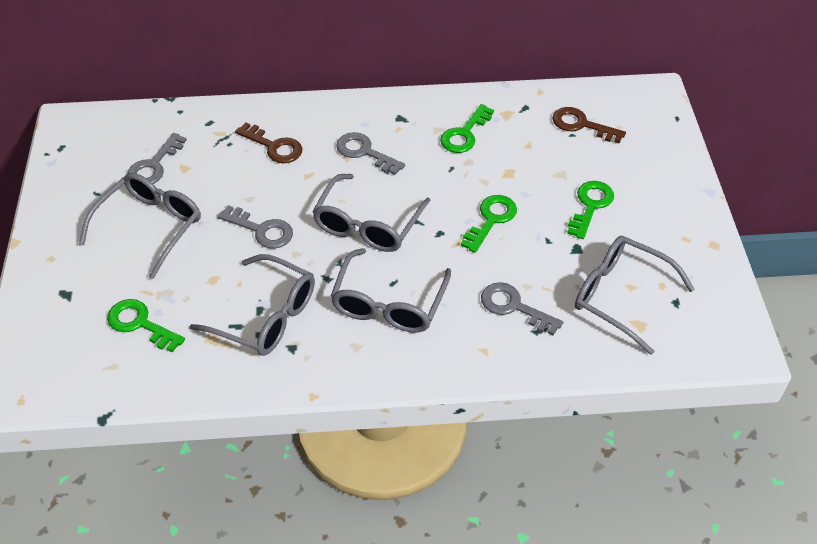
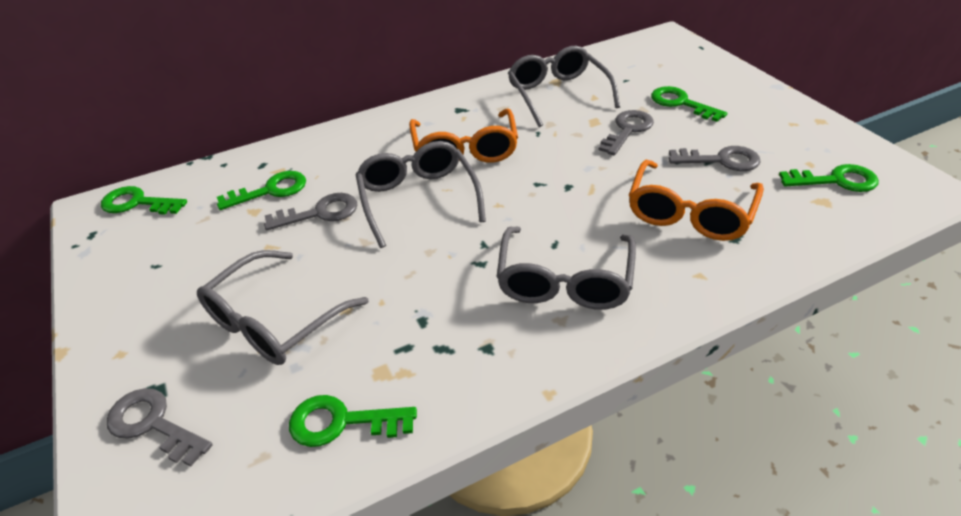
brown key: [235,122,302,163] [552,107,626,143] = 2 -> none = 0
green key: [107,299,185,352] [440,104,494,153] [461,195,517,253] [567,181,614,239] = 4 -> [101,186,187,215] [217,171,306,210] [289,395,417,447] [651,86,727,122] [779,164,879,192] = 5
grey glasses: [79,173,201,279] [189,254,315,356] [312,174,430,252] [331,248,451,333] [575,236,695,355] = 5 -> [197,250,369,365] [355,141,486,248] [496,227,636,310] [508,46,620,127] = 4
orange glasses: none = 0 -> [409,108,518,163] [629,160,764,241] = 2

